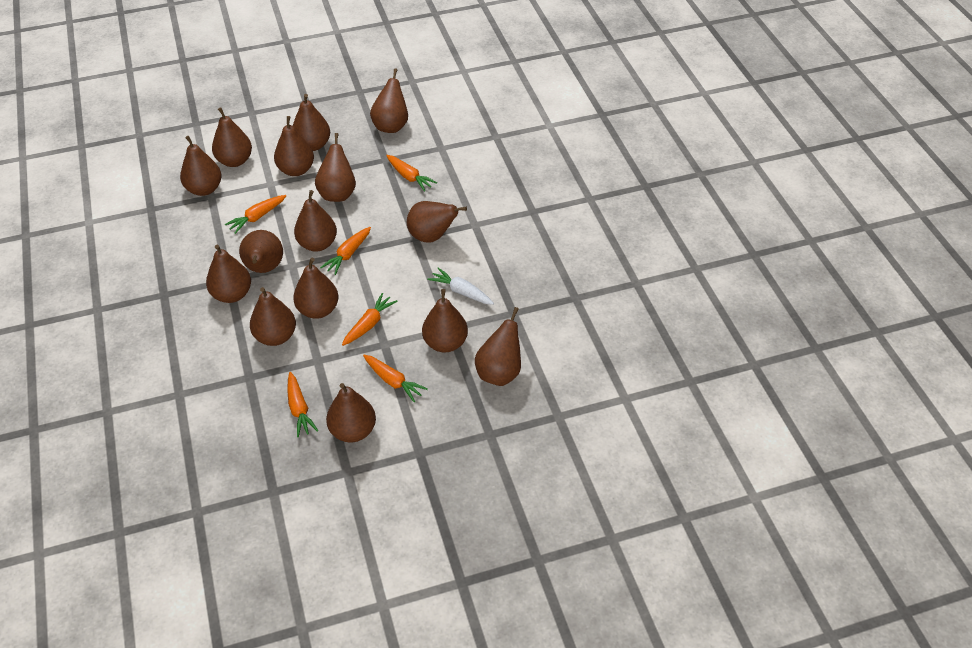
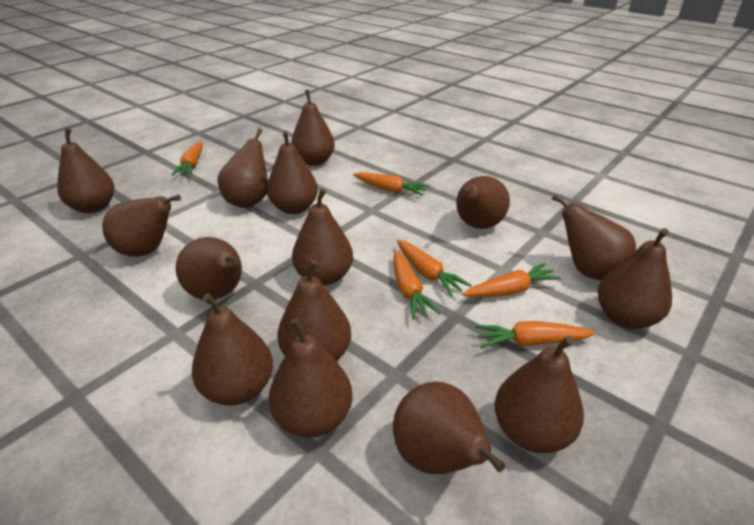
white carrot: [427,268,494,305] = 1 -> none = 0

